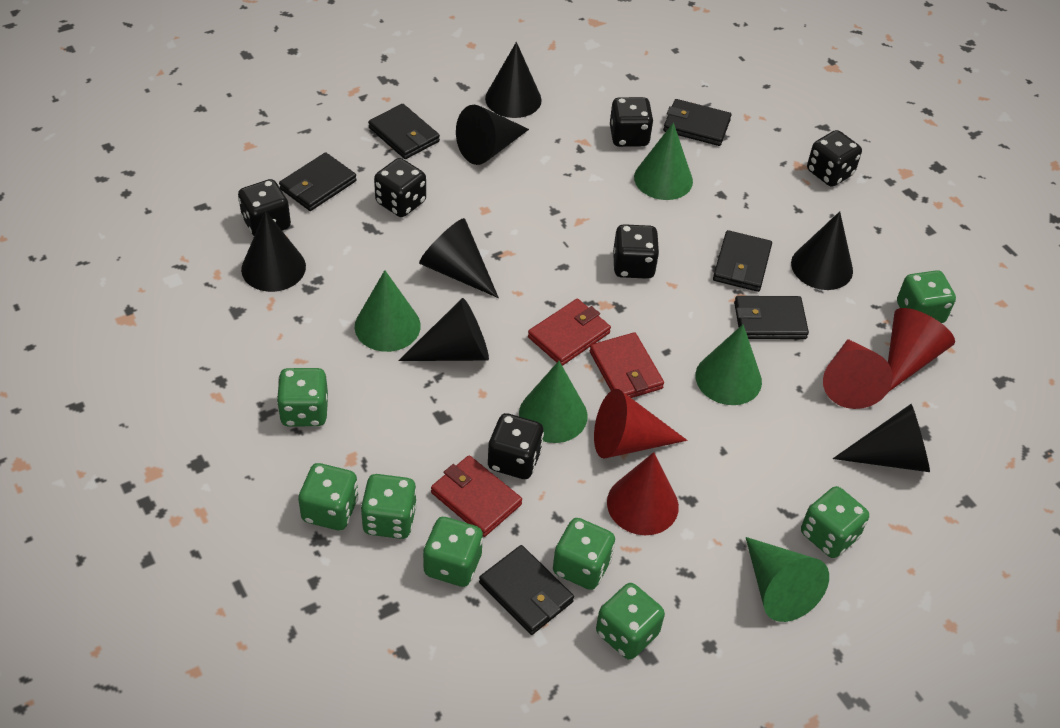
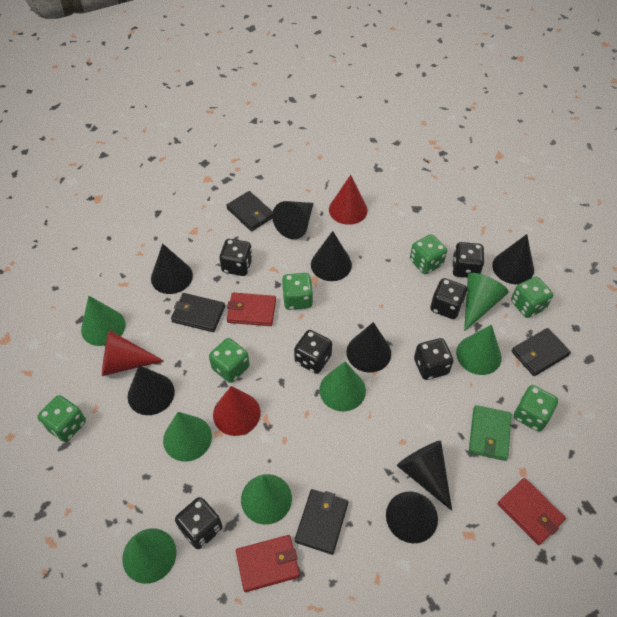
black cone: [241,211,306,292] [398,298,489,361] [419,218,499,298] [456,105,529,165] [485,42,542,118] [791,211,853,290] [833,404,930,472] = 7 -> [128,365,175,415] [151,244,193,294] [272,201,313,239] [311,231,352,281] [346,322,391,372] [386,492,438,543] [397,441,452,511] [492,234,534,284] = 8
black wallet: [279,152,357,211] [368,104,440,159] [479,545,574,635] [663,99,731,146] [713,230,772,292] [734,296,809,339] = 6 -> [171,293,225,332] [226,191,273,231] [295,489,348,555] [511,328,571,376] = 4
green cone: [355,270,421,352] [519,361,587,443] [634,123,693,200] [695,324,762,405] [746,537,829,622] = 5 -> [81,296,126,346] [122,528,176,584] [163,412,212,461] [241,474,292,525] [319,361,366,412] [456,325,502,375] [464,273,509,332] = 7
green dice: [277,368,328,427] [298,463,359,530] [360,474,417,539] [423,517,483,587] [553,518,615,590] [596,583,665,660] [801,486,869,558] [897,270,956,323] = 8 -> [38,395,86,442] [209,338,250,383] [282,273,313,310] [410,234,447,274] [511,277,553,318] [514,385,558,431] = 6
green wallet: none = 0 -> [469,405,511,461] = 1
red cone: [594,389,687,459] [607,452,679,535] [823,339,893,409] [888,308,955,391] = 4 -> [102,330,164,376] [213,386,261,436] [329,175,368,225] = 3

